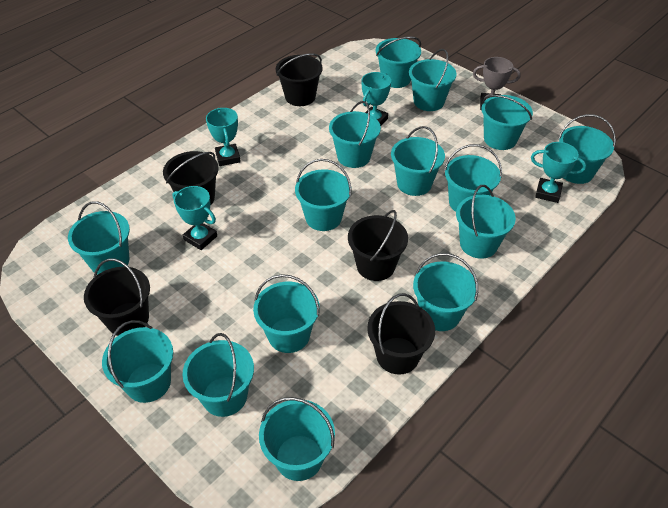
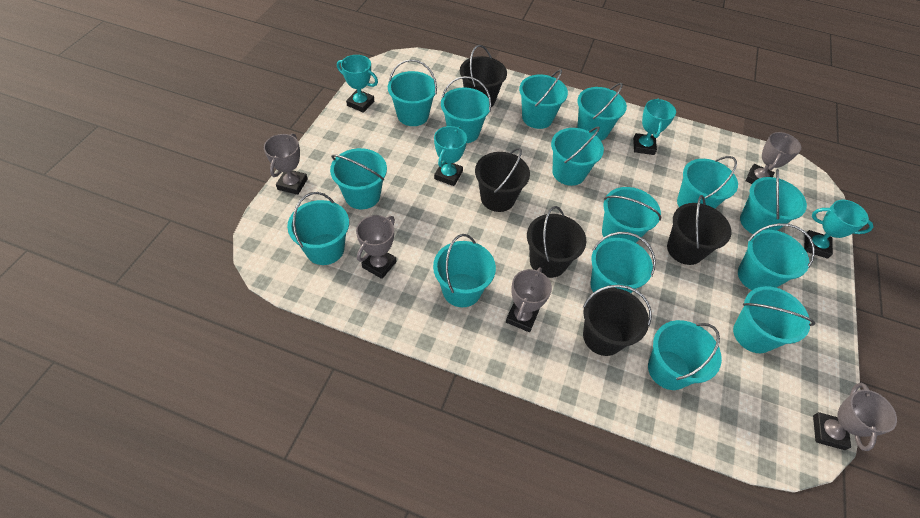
grey trophy: [473,57,521,110] = 1 -> [264,133,308,195] [356,215,397,279] [506,268,552,332] [746,132,801,184] [813,383,897,451] = 5

